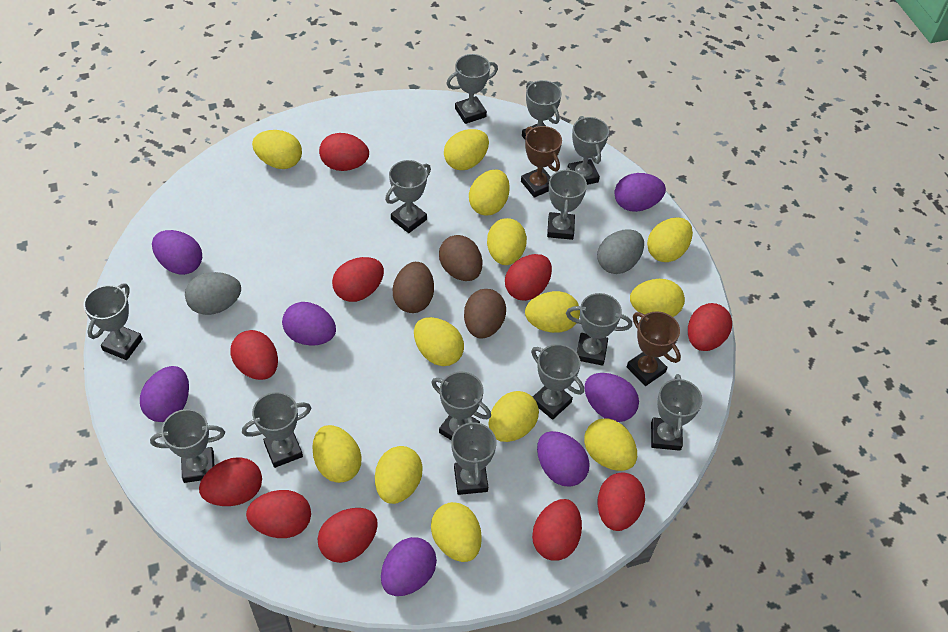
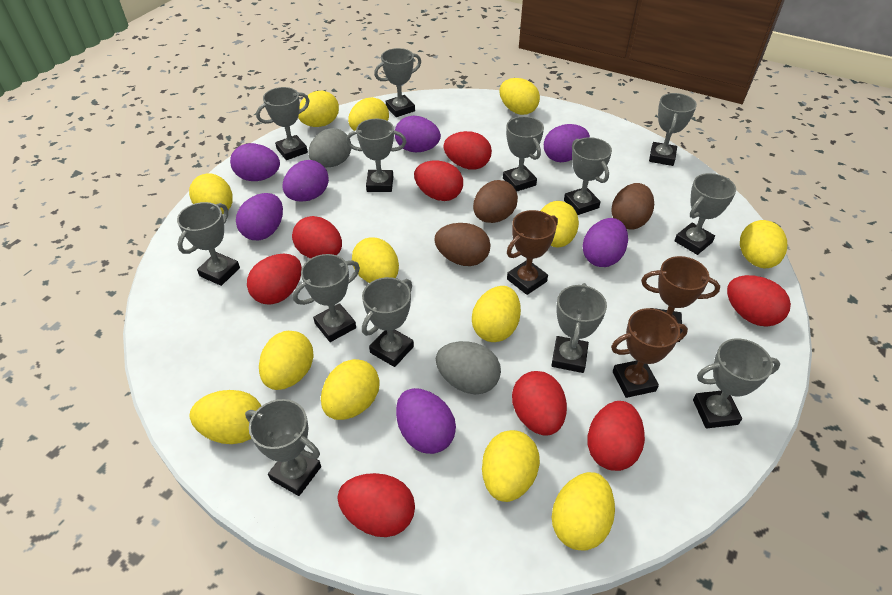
brown trophy: [521,126,562,198] [627,311,681,386] = 2 -> [507,210,558,295] [611,308,688,398] [641,256,720,342] = 3
red egg: [199,457,262,506] [230,330,278,380] [246,490,311,538] [318,508,378,563] [319,133,369,171] [332,257,384,302] [505,254,552,301] [532,499,582,561] [597,472,645,531] [688,303,732,351] = 10 -> [247,254,302,305] [292,216,342,259] [337,473,415,537] [414,160,463,201] [444,131,492,170] [512,371,567,436] [587,401,645,471] [727,275,791,327] = 8

